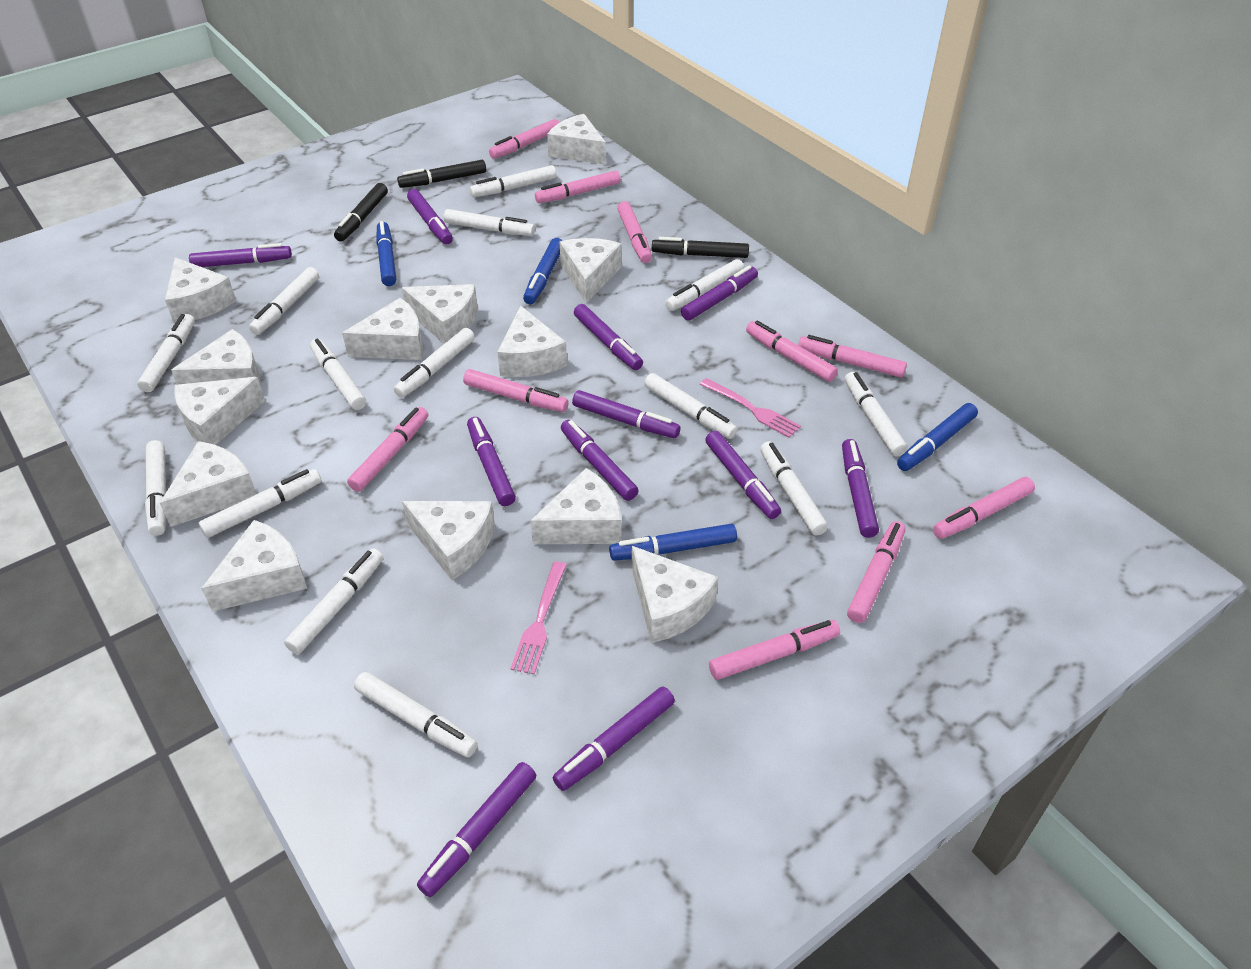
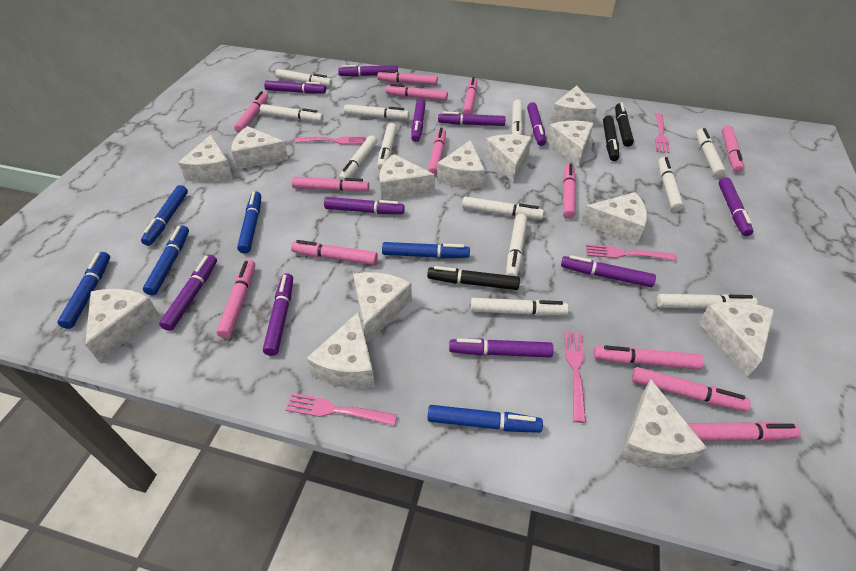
blue marker: [376,221,396,286] [523,238,562,304] [609,524,737,561] [897,403,978,471] = 4 -> [57,252,110,329] [141,185,188,246] [143,225,189,296] [237,191,261,254] [382,242,470,258] [427,405,543,433] = 6
pink fork: [510,561,567,674] [700,378,801,438] = 2 -> [286,393,397,425] [295,136,365,145] [564,331,586,423] [586,244,677,261] [655,113,670,153] = 5
pink marker: [347,407,428,492] [463,369,569,412] [489,119,559,159] [535,170,621,203] [617,201,652,263] [709,620,840,680] [746,321,838,382] [798,335,907,378] [847,521,906,623] [933,477,1035,539] = 10 -> [216,259,255,338] [234,91,268,133] [291,240,378,265] [292,177,369,192] [377,70,438,85] [385,84,448,101] [428,128,446,176] [462,77,477,114] [563,163,576,219] [593,345,704,370] [632,367,751,412] [687,421,801,441] [722,125,744,172] = 13
white marker: [137,314,195,392] [145,440,166,536] [199,469,321,538] [249,267,319,335] [284,549,383,654] [310,338,366,410] [354,672,478,757] [394,328,475,398] [444,209,535,236] [470,165,557,197] [644,373,738,439] [665,259,744,311] [760,441,828,536] [845,372,908,457] = 14 -> [260,104,324,122] [275,69,332,87] [338,135,377,180] [344,104,409,119] [377,123,397,170] [462,196,544,219] [471,298,569,316] [506,214,527,276] [511,99,523,135] [656,294,758,309] [658,157,684,211] [696,128,726,177] = 12

